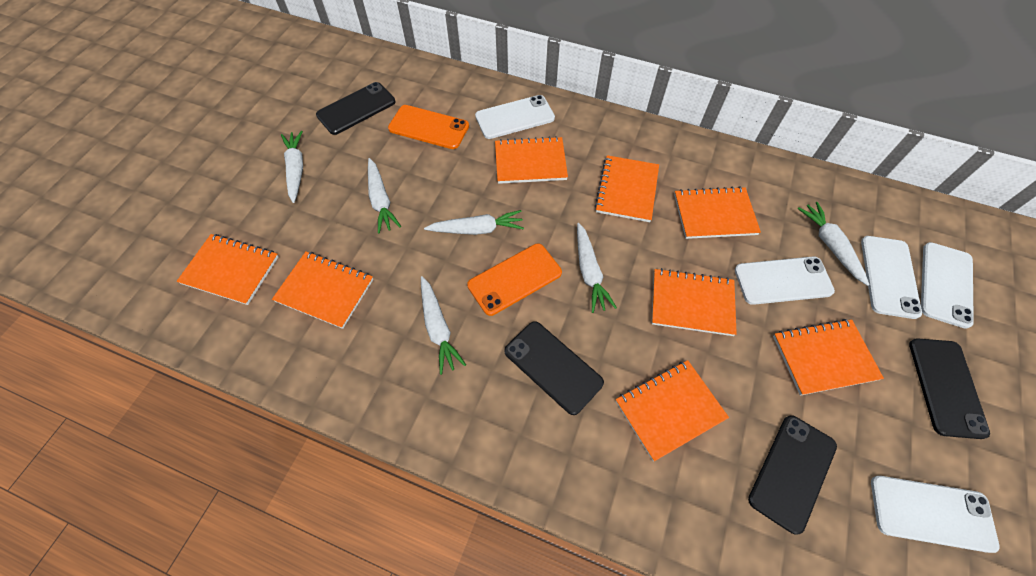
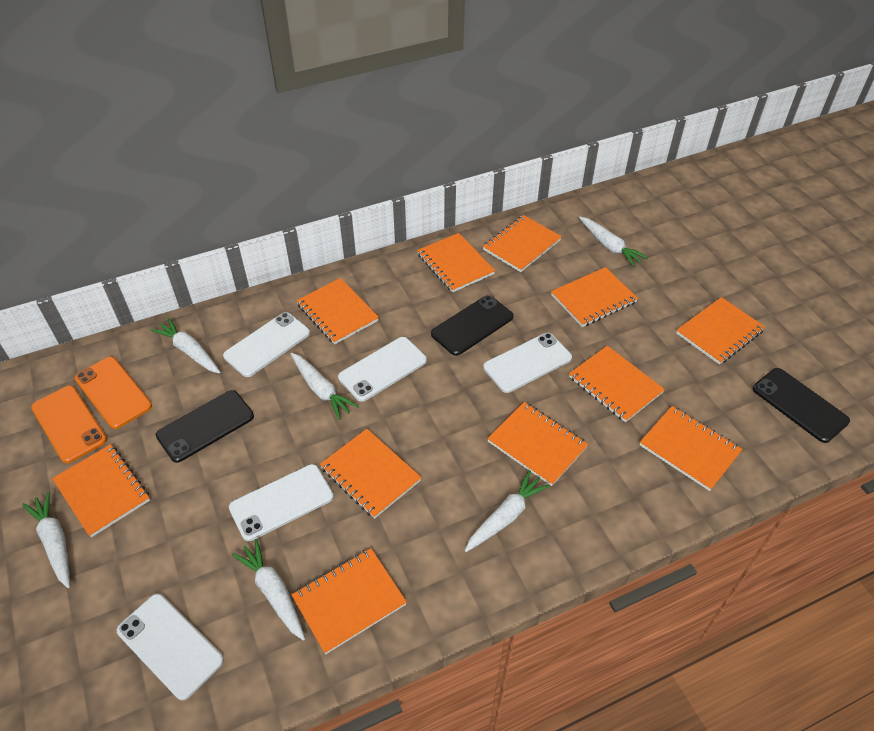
black phone: [316,82,395,135] [504,321,604,415] [748,415,837,534] [909,338,990,439] = 4 -> [156,390,254,463] [431,295,514,356] [753,368,850,443] = 3
orange notebook: [177,234,279,305] [272,251,373,329] [495,136,568,184] [595,155,659,222] [616,360,729,461] [652,268,737,336] [674,186,761,239] [773,319,884,396] = 8 -> [52,444,150,538] [292,548,407,654] [296,278,379,344] [320,429,422,519] [417,233,495,293] [483,215,562,272] [487,402,588,486] [551,267,638,327] [569,346,665,422] [640,406,742,491] [676,297,765,365] = 11

